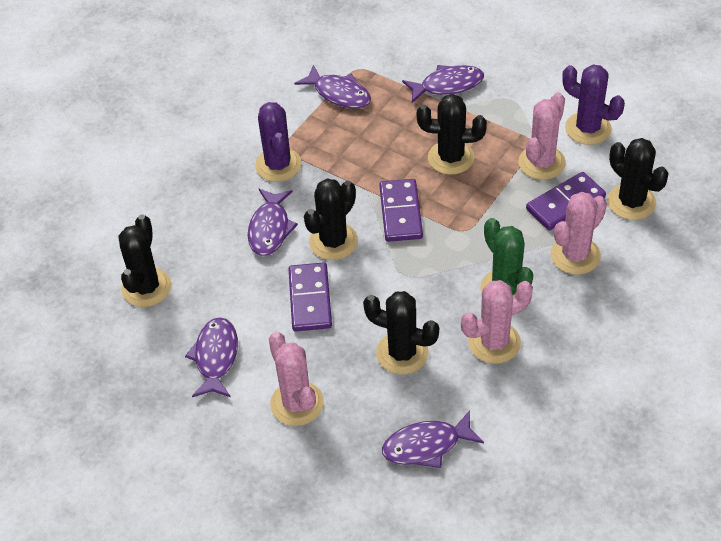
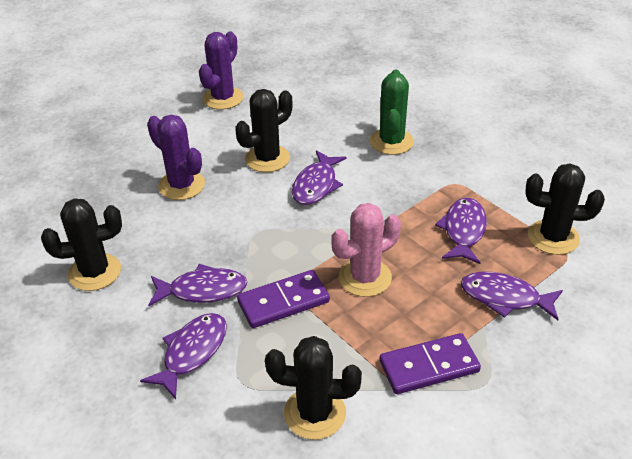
black cactus: [119,215,171,307] [304,179,358,260] [363,291,439,374] [417,94,487,175] [607,138,669,220] = 5 -> [41,198,122,291] [235,89,292,172] [265,336,362,440] [525,164,605,255] = 4
pink cactus: [269,332,324,426] [461,280,533,364] [518,93,566,180] [551,192,607,275] = 4 -> [331,203,401,297] = 1
purple domino: [289,262,332,331] [379,179,423,242] [526,172,606,230] = 3 -> [237,270,330,328] [379,333,481,394] = 2

